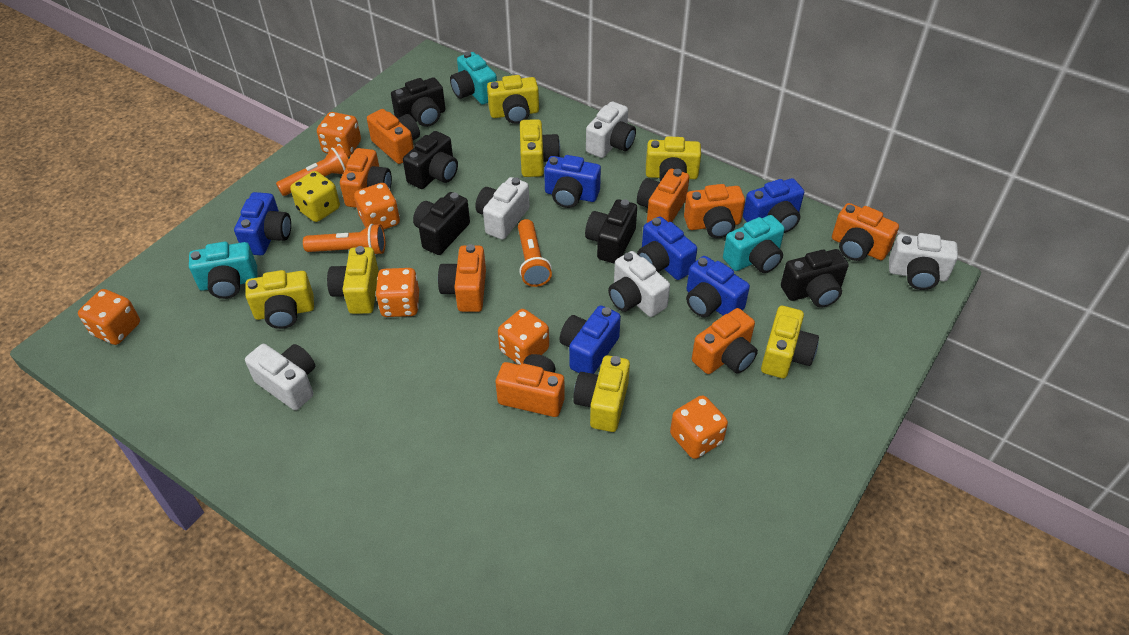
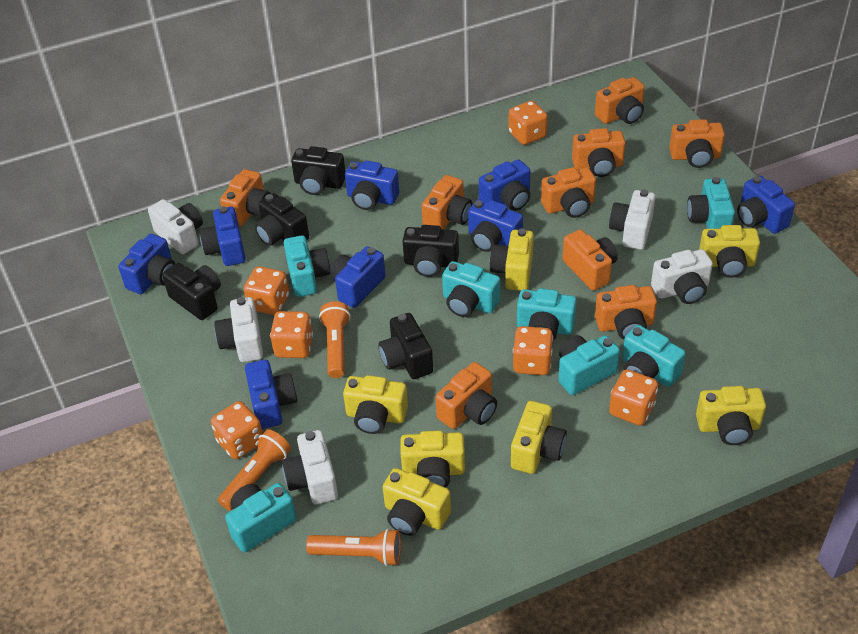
blue camera: [234,192,291,255] [544,155,601,208] [559,305,621,374] [637,216,697,280] [686,256,750,317] [743,178,804,233] = 6 -> [118,234,176,294] [199,206,246,266] [245,360,297,429] [330,246,386,308] [345,160,399,210] [468,199,523,252] [479,159,530,211] [737,176,795,234] = 8
orange camera: [340,148,392,208] [367,109,420,164] [438,244,486,312] [496,354,565,417] [637,169,689,223] [684,184,745,238] [692,308,758,374] [832,203,899,261] = 8 -> [220,169,271,226] [421,175,473,229] [435,362,497,429] [541,167,596,218] [562,230,618,291] [572,128,626,177] [595,77,645,124] [595,285,657,339] [669,119,725,168] = 9
turquoise camera: [189,242,258,299] [450,52,497,105] [723,215,785,273] = 3 -> [225,483,297,552] [284,235,330,297] [442,261,500,317] [517,288,577,341] [558,335,620,395] [622,325,686,387] [687,177,735,229] = 7
yellow dice: [290,171,340,222] = 1 -> none = 0

